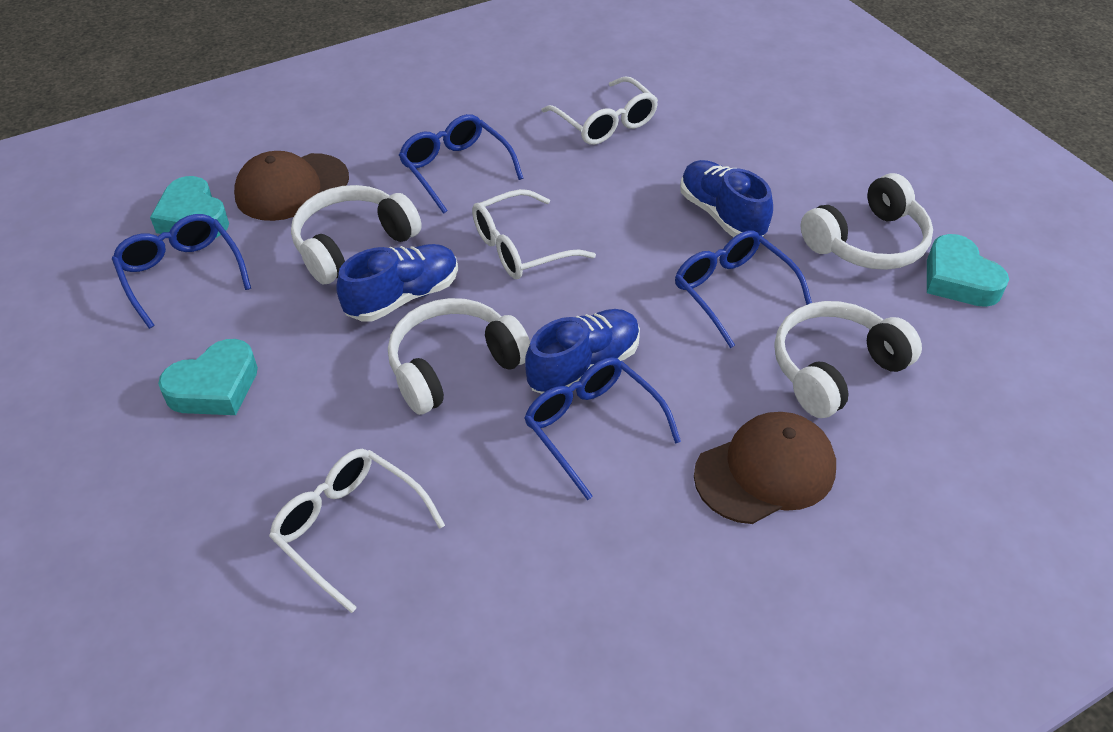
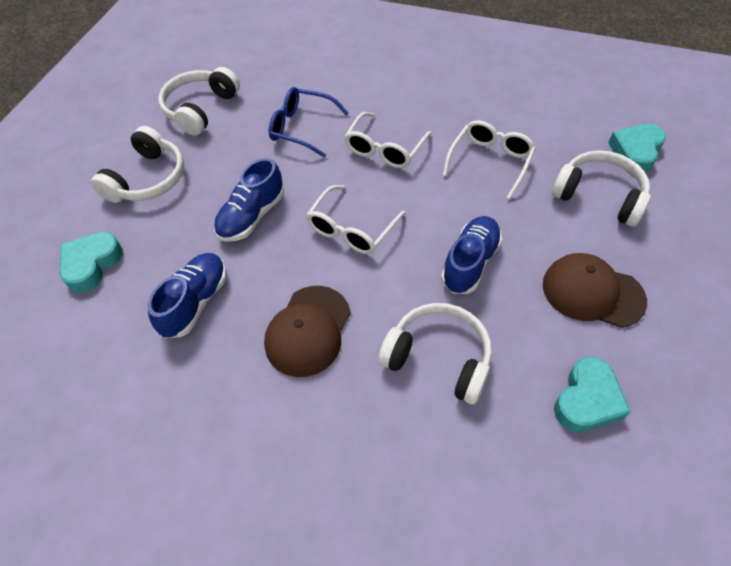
blue glasses: [112,214,251,329] [399,114,523,214] [524,357,681,500] [675,230,812,348] = 4 -> [269,87,349,158] = 1

